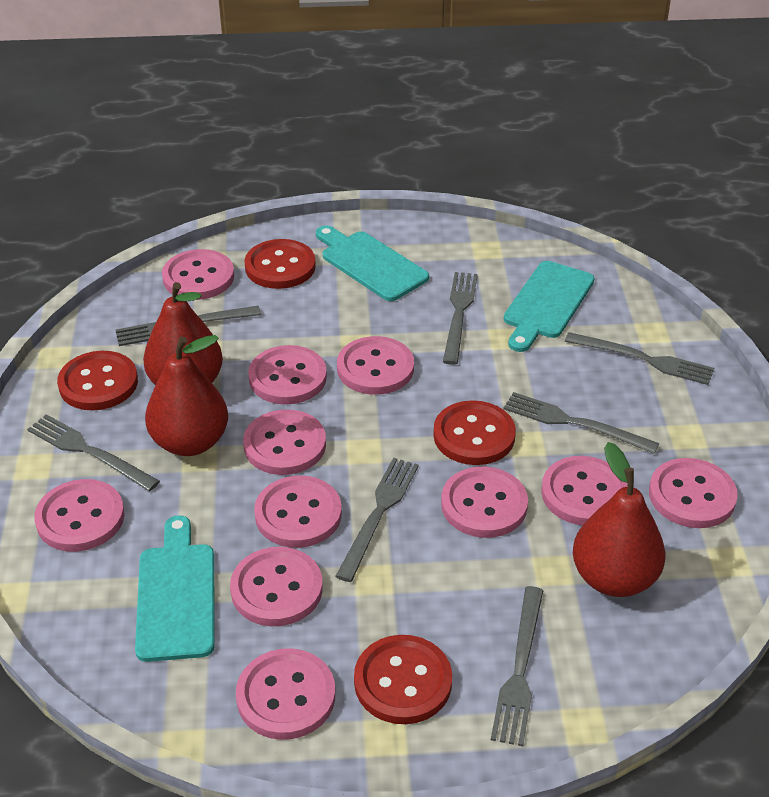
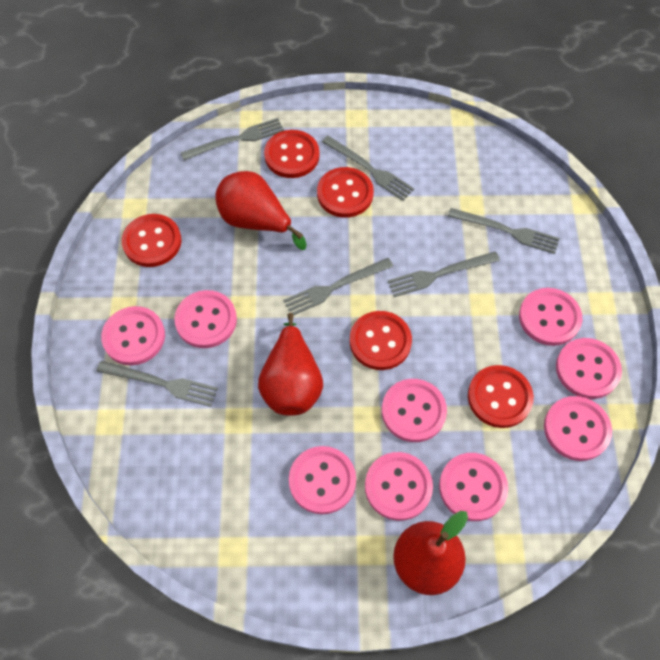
grey fork: [27,414,160,491] [115,306,261,346] [335,458,419,582] [443,272,478,365] [491,586,544,746] [503,392,659,454] [565,332,714,385] = 7 -> [96,361,218,407] [181,118,284,161] [283,258,393,316] [322,136,414,201] [387,251,500,297] [448,208,560,254] = 6
pink button: [34,479,125,552] [162,249,234,300] [230,547,323,626] [236,648,335,740] [243,409,326,475] [248,345,327,405] [254,476,342,548] [337,336,414,395] [441,467,528,538] [541,456,628,525] [649,458,738,528] = 11 -> [101,306,165,365] [174,290,237,348] [289,446,356,514] [365,452,433,521] [382,379,447,442] [439,453,508,521] [519,288,582,346] [544,396,612,461] [556,338,622,399] = 9
red button: [57,351,138,410] [244,239,316,289] [354,635,452,724] [433,400,516,465] = 4 -> [122,214,181,267] [264,130,319,178] [317,167,374,218] [350,311,412,370] [468,365,534,428] = 5
turquoise cutting board: [135,515,215,662] [316,225,429,301] [504,261,594,352] = 3 -> none = 0

